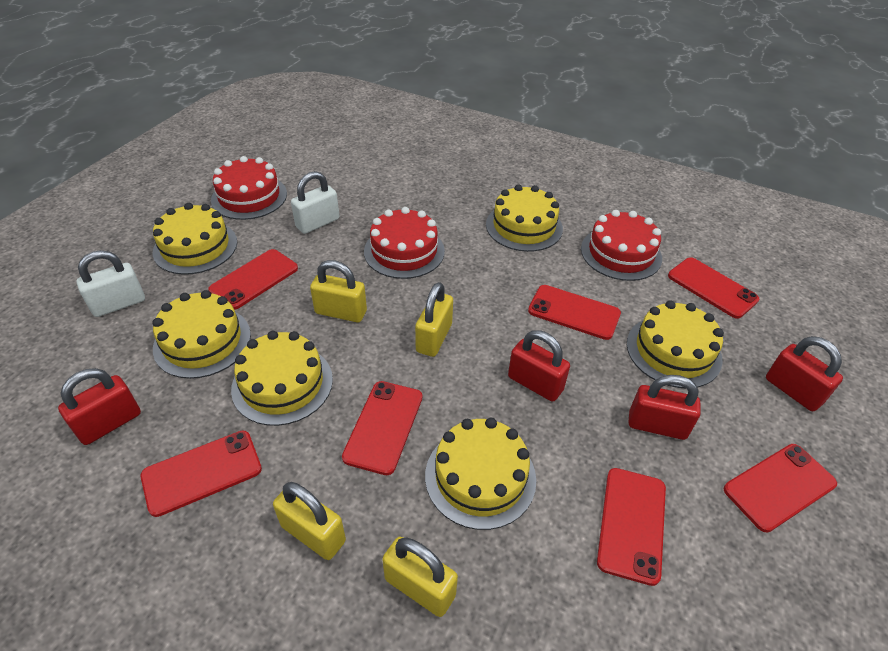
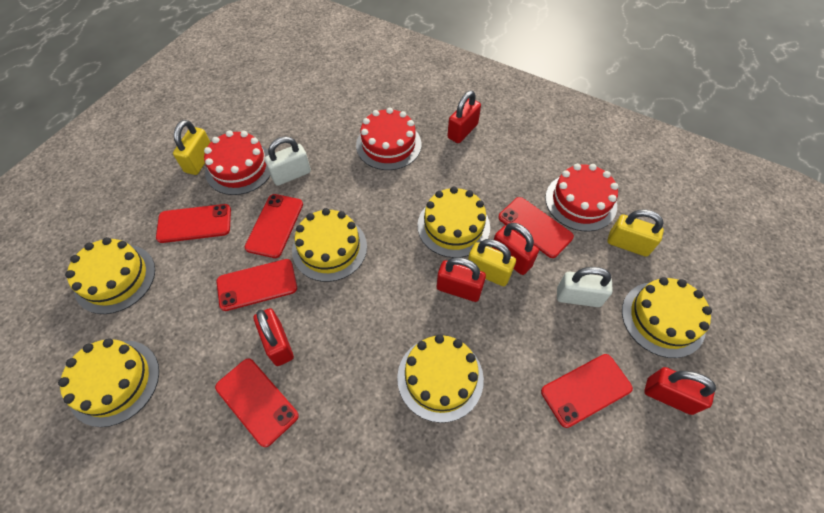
red padlock: [58,368,141,445] [508,330,570,402] [629,375,701,440] [766,336,843,411] = 4 -> [253,308,294,366] [437,257,486,302] [447,90,481,143] [491,223,539,275] [644,367,716,415] = 5
red phone: [141,430,262,517] [208,249,298,310] [342,381,422,475] [528,285,621,340] [597,468,666,586] [668,257,759,319] [724,444,837,532] = 7 -> [156,204,231,243] [215,358,299,447] [217,259,297,311] [245,194,303,258] [498,197,574,258] [541,354,633,428] = 6
yellow padlock: [273,482,346,560] [310,260,367,322] [382,537,458,617] [415,282,453,357] = 4 -> [173,120,211,175] [468,239,516,286] [607,209,664,257] = 3

